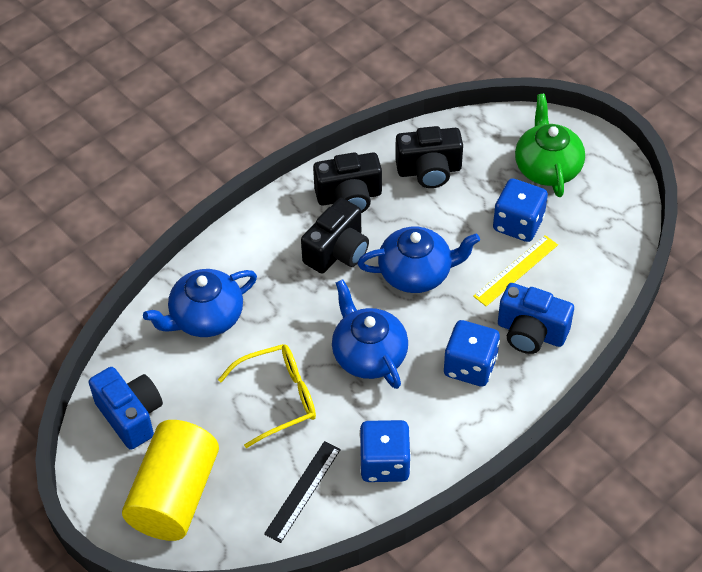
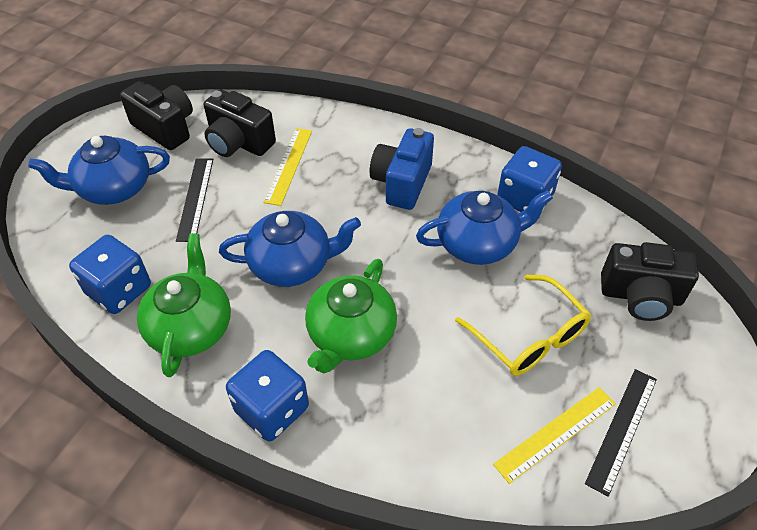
black ruler: [264,441,341,543] = 1 -> [176,158,213,242] [585,369,657,497] = 2
blue camera: [88,367,163,450] [498,283,574,354] = 2 -> [370,128,434,210] = 1
green teapot: [515,94,585,197] = 1 -> [137,233,231,377] [305,259,397,373] = 2
yellow cylinder: [122,420,219,541] = 1 -> none = 0
yellow ruler: [473,235,558,306] = 1 -> [263,128,312,206] [493,387,616,484] = 2

